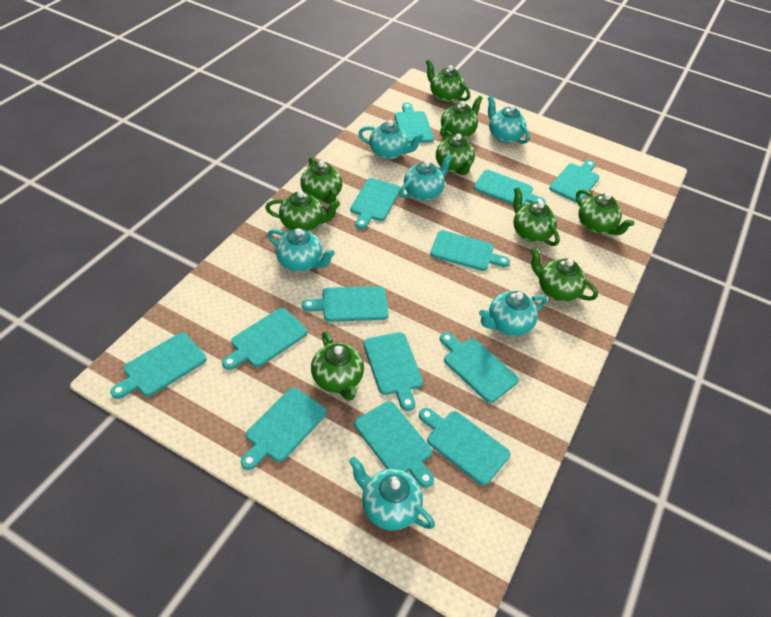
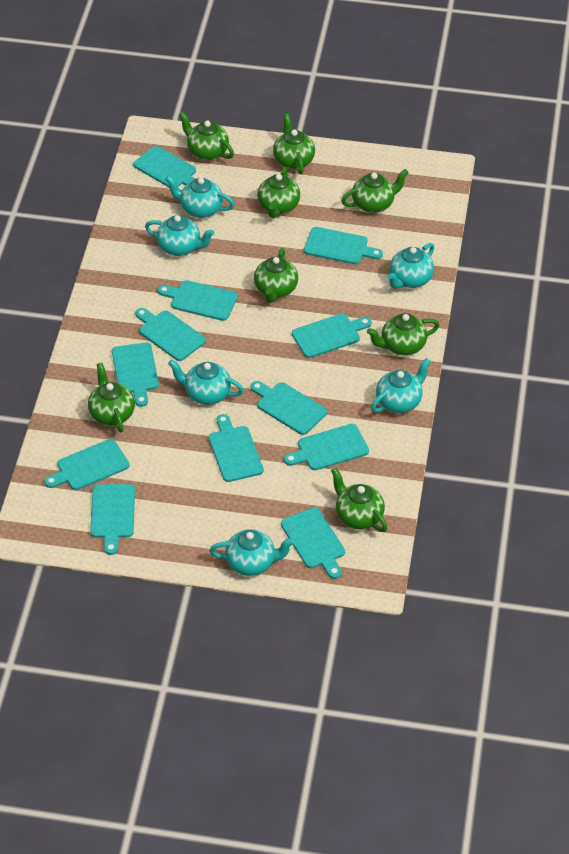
green teapot: [265,191,340,232] [300,157,342,204] [311,331,364,401] [426,60,470,103] [436,131,475,175] [440,96,483,138] [513,187,560,246] [530,247,598,302] [576,189,634,235] = 9 -> [88,363,135,432] [179,112,234,161] [254,248,298,303] [257,167,300,218] [273,114,315,174] [331,468,387,532] [341,169,409,213] [367,313,439,356] = 8
turquoise cutting board: [110,333,206,399] [222,308,308,370] [241,388,327,470] [302,286,389,322] [350,178,401,229] [354,401,434,488] [364,332,423,411] [394,103,434,143] [419,408,510,485] [430,230,510,271] [440,332,519,403] [474,170,546,206] [549,160,599,203] = 13 -> [44,439,129,490] [90,484,135,555] [112,343,159,407] [133,146,196,187] [135,308,206,361] [158,280,238,321] [209,414,264,482] [251,381,327,435] [281,507,345,579] [284,424,369,470] [292,314,372,358] [304,227,383,264] = 12

